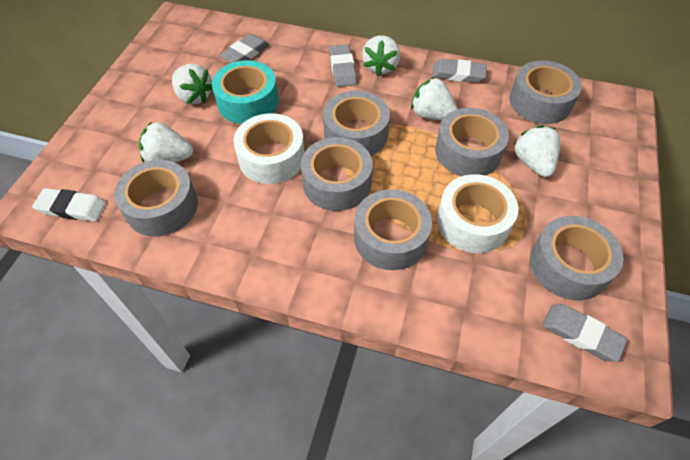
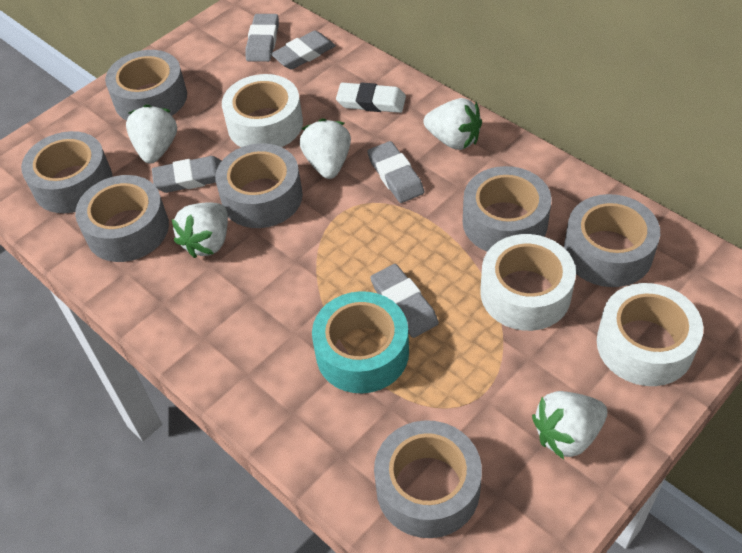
grey eraser: [219,34,269,63] [329,45,357,87] [432,59,487,83] [542,304,628,362] = 4 -> [152,156,222,193] [245,14,279,62] [271,30,336,70] [367,141,425,203] [370,264,439,338] = 5
white tape: [233,113,305,184] [437,174,518,253] = 2 -> [222,74,303,147] [480,234,576,331] [597,283,703,386] = 3

